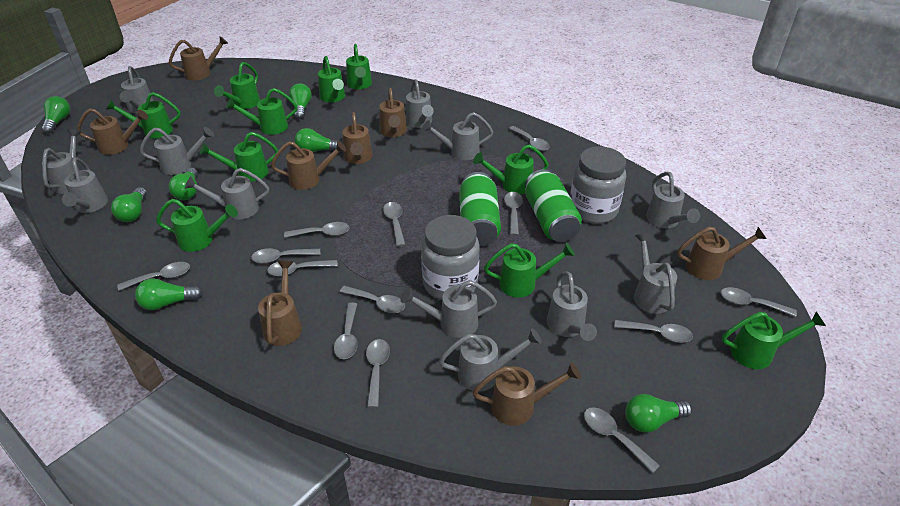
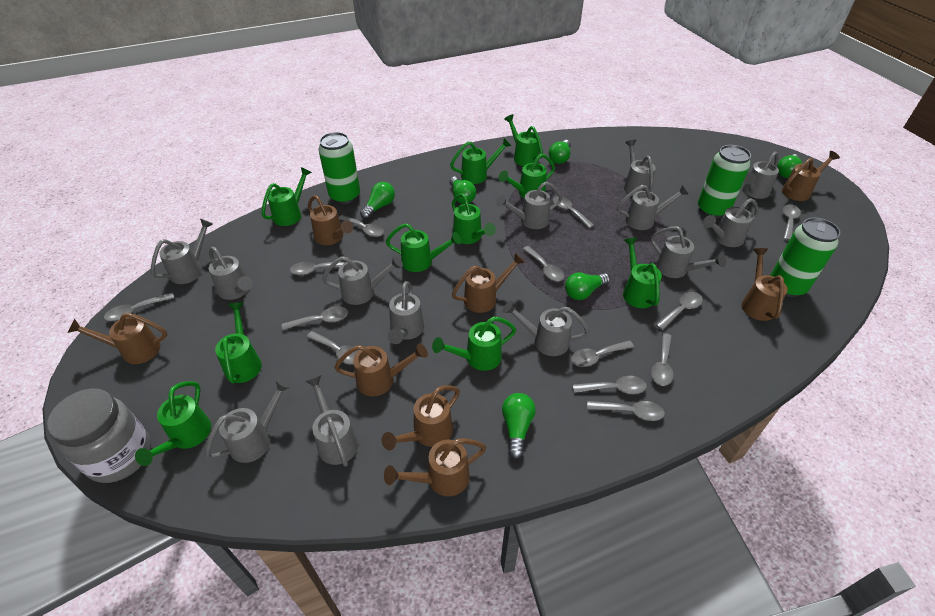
green can: [459,172,501,246] [525,169,582,242] = 2 -> [318,132,360,204] [698,145,751,218] [770,217,840,297] = 3
green light bulb: [42,96,70,134] [111,187,147,222] [135,278,203,310] [169,168,198,200] [289,83,312,119] [295,128,342,152] [625,394,692,433] = 7 -> [360,182,395,219] [449,177,476,204] [502,393,536,459] [549,140,571,164] [565,272,610,300] [777,154,802,178] = 6
grey jar: [421,215,480,300] [570,146,626,224] = 2 -> [47,389,151,483] = 1
grey watering can: [42,129,81,194] [62,158,108,213] [120,66,154,114] [140,127,214,175] [185,168,269,219] [401,280,497,338] [406,79,434,128] [422,112,493,160] [439,328,542,392] [547,271,597,341] [634,233,677,314] [646,172,700,228] = 12 -> [151,219,213,284] [205,378,292,463] [209,247,253,300] [305,375,358,467] [322,255,403,305] [388,281,424,344] [496,182,562,229] [502,301,590,356] [617,185,689,230] [624,139,656,196] [651,226,727,278] [703,198,759,247] [742,151,779,199] = 13

